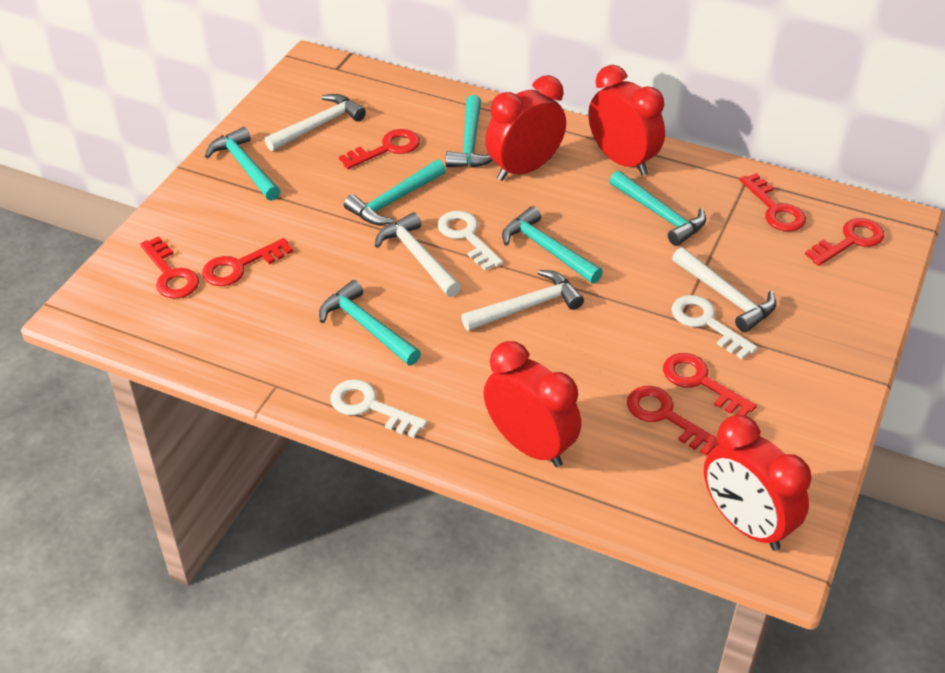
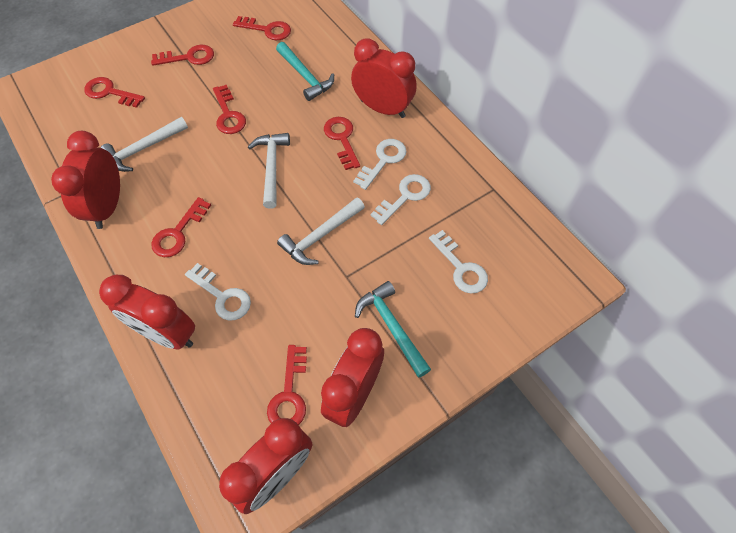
red clock: [483,341,581,467] [485,75,566,181] [588,65,665,175] [704,415,811,551] = 4 -> [51,131,120,229] [99,275,195,349] [219,418,312,514] [321,328,384,427] [351,38,417,118] = 5
turquoise hammer: [205,127,280,201] [319,280,421,365] [344,159,446,225] [446,95,493,168] [502,206,603,284] [609,171,706,246] = 6 -> [276,42,334,101] [355,281,431,378] = 2
white hammer: [265,94,366,151] [375,212,461,297] [461,270,584,331] [672,247,776,333] = 4 -> [100,117,188,172] [248,133,290,209] [277,197,365,265] = 3
white key: [330,379,427,438] [437,211,503,271] [671,295,758,359] = 3 -> [185,263,251,321] [353,139,407,190] [370,174,431,225] [429,230,488,294] = 4

